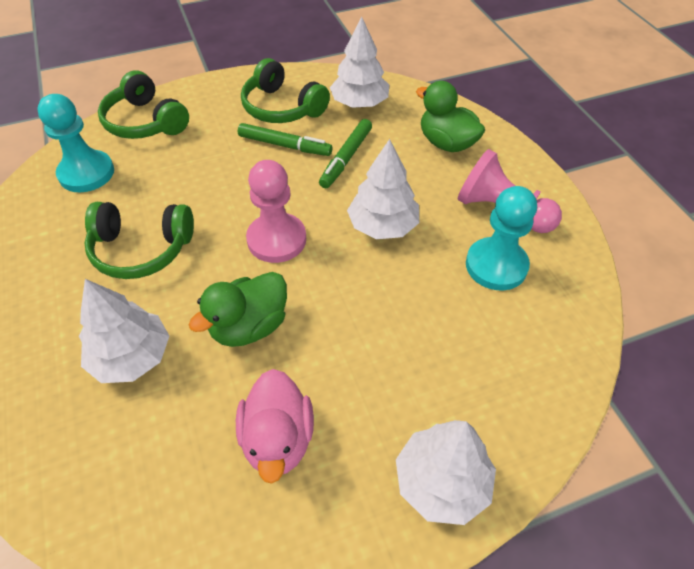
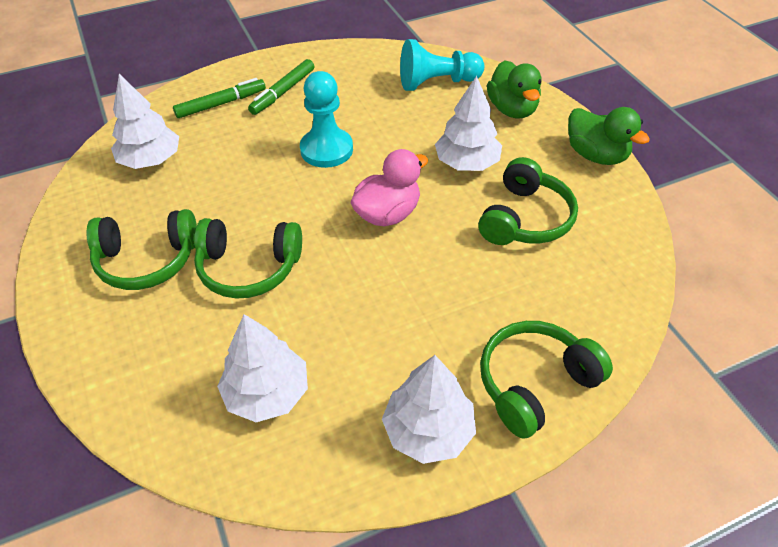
green headphones: [85,202,194,279] [98,71,189,139] [241,58,330,123] = 3 -> [87,209,197,290] [194,218,302,299] [478,157,578,245] [480,321,613,439] = 4
pink pawn: [246,160,306,263] [458,149,562,233] = 2 -> none = 0

